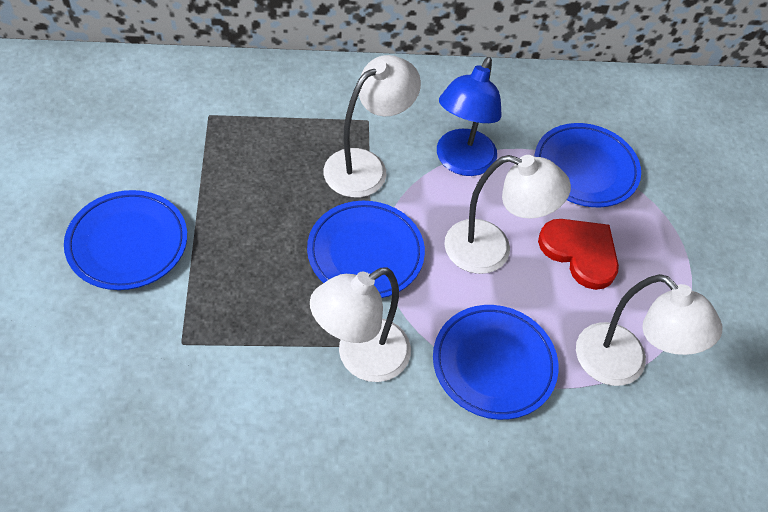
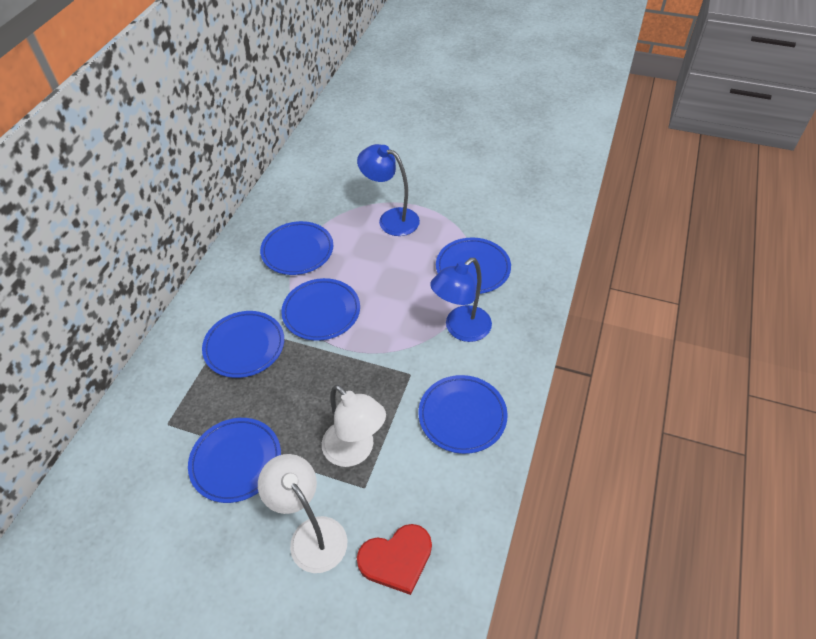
blue lamp: [437,57,502,176] = 1 -> [357,144,420,236] [430,258,492,342] = 2
blue plate: [64,190,187,290] [307,201,425,298] [433,305,559,420] [535,123,641,207] = 4 -> [188,418,281,503] [202,311,284,378] [260,221,333,275] [281,278,360,341] [419,375,508,454] [436,238,511,294] = 6
white lamp: [310,267,411,382] [324,55,421,198] [444,155,571,274] [576,274,722,386] = 4 -> [258,454,347,573] [322,384,386,467] = 2

